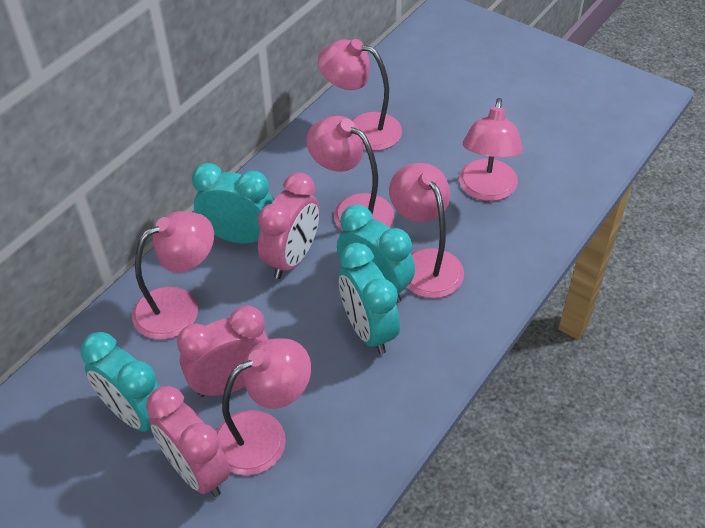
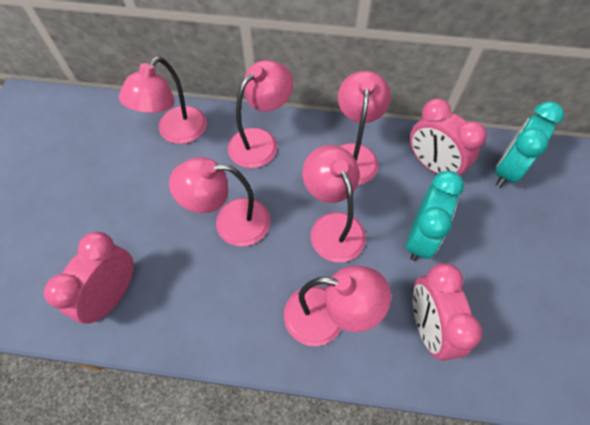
turquoise clock: [81,332,160,432] [192,163,273,244] [337,205,415,303] [338,243,400,354] = 4 -> [406,171,464,261] [495,101,564,187] = 2

